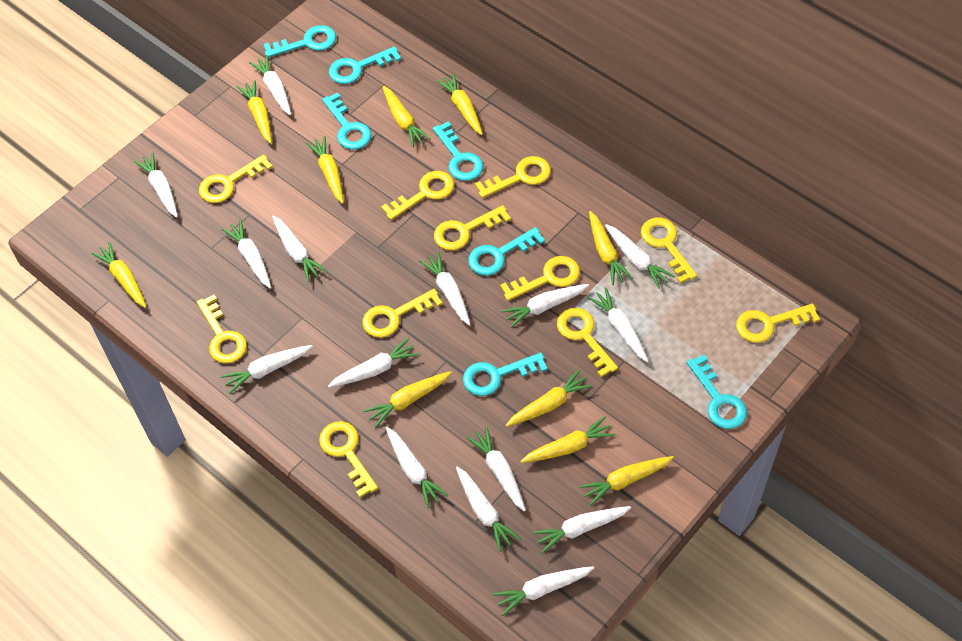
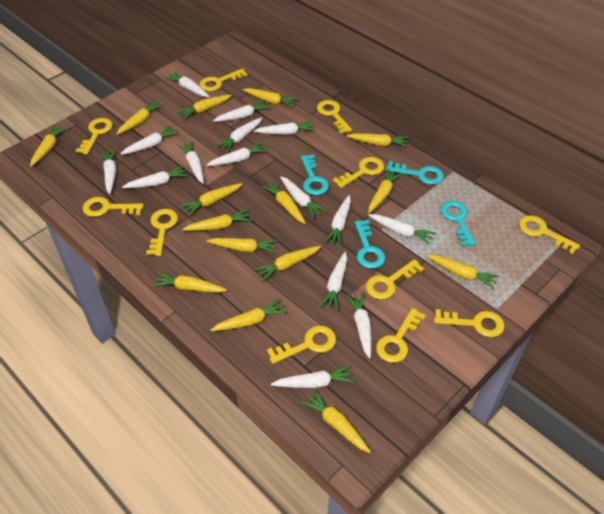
turquoise key: [264,25,336,58] [322,93,371,150] [329,46,401,84] [433,121,484,181] [463,353,548,396] [468,227,545,276] [687,355,747,429] = 7 -> [301,154,329,195] [355,220,385,269] [386,161,444,185] [440,201,476,247] = 4
yellow carrot: [91,242,146,308] [236,80,272,144] [306,136,344,204] [363,371,452,428] [382,86,431,147] [436,73,483,135] [505,370,593,427] [520,416,616,463] [579,456,674,506] [589,211,633,285] = 10 -> [30,125,67,166] [116,100,163,135] [152,272,227,293] [177,95,232,120] [181,183,242,216] [182,209,252,231] [207,238,278,253] [211,299,287,331] [243,88,298,107] [254,246,321,281] [262,180,306,224] [300,389,371,453] [347,133,409,147] [368,169,402,213] [427,255,499,289] = 15

